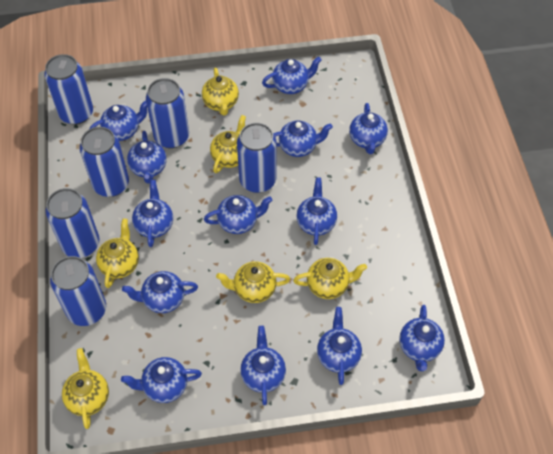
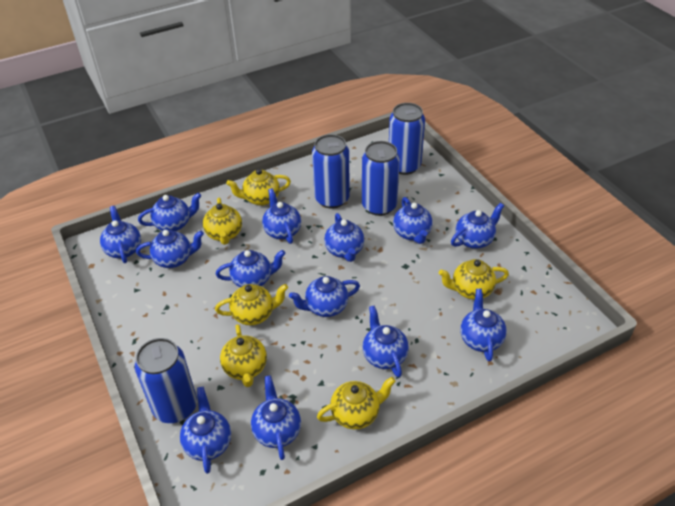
blue can: [44,54,93,125] [45,188,99,258] [50,256,106,326] [80,127,129,197] [146,78,189,149] [237,123,276,193] = 6 -> [135,338,197,423] [312,134,350,209] [362,141,400,216] [389,103,425,175] = 4

